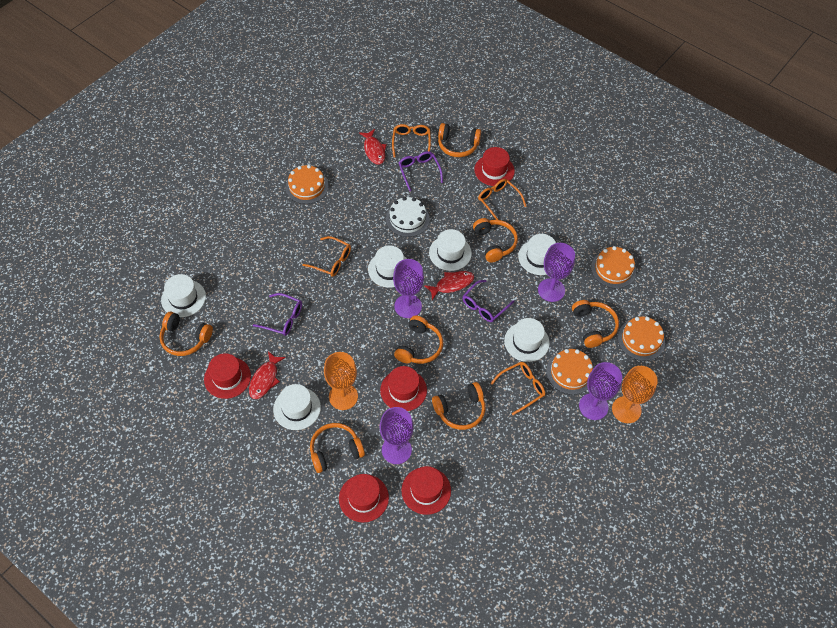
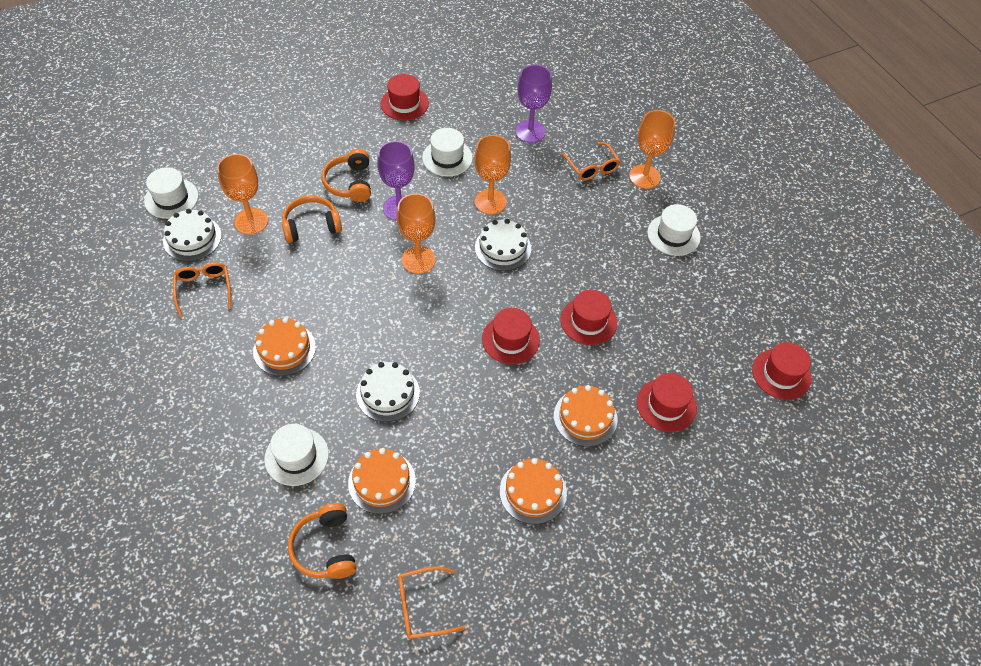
orange glasses: [302,236,351,277] [392,124,431,158] [478,179,527,220] [490,362,545,415] = 4 -> [173,262,231,317] [398,566,465,639] [561,142,620,181] = 3
orange goblet: [324,352,358,410] [612,366,658,423] = 2 -> [217,154,268,235] [397,193,436,274] [474,135,511,214] [629,110,675,189] = 4
orange headphones: [159,312,213,356] [310,423,365,473] [394,316,443,364] [432,382,486,430] [438,123,481,157] [473,218,518,262] [572,300,619,348] = 7 -> [282,196,342,243] [288,503,356,579] [322,149,371,202] = 3
purple glasses: [253,293,302,336] [399,151,443,191] [463,280,514,322] = 3 -> none = 0
purple goblet: [380,407,413,464] [393,259,424,318] [538,243,575,302] [579,362,622,420] = 4 -> [377,141,415,221] [515,65,552,143] = 2
red fish: [249,351,286,399] [359,129,387,164] [424,271,474,300] = 3 -> none = 0
white cake: [386,197,430,237] = 1 -> [163,209,222,261] [356,362,420,422] [475,219,531,271] = 3
white hat: [161,274,206,317] [273,384,321,430] [368,246,407,288] [429,229,472,271] [504,318,550,362] [518,234,556,275] = 6 -> [144,167,199,219] [264,424,329,486] [422,128,473,177] [647,204,701,256] = 4

